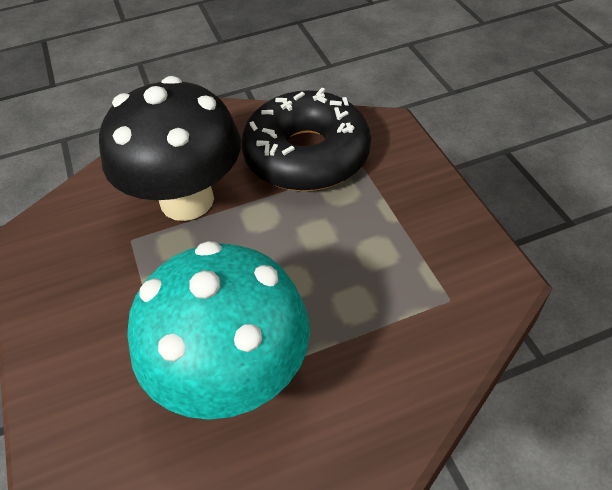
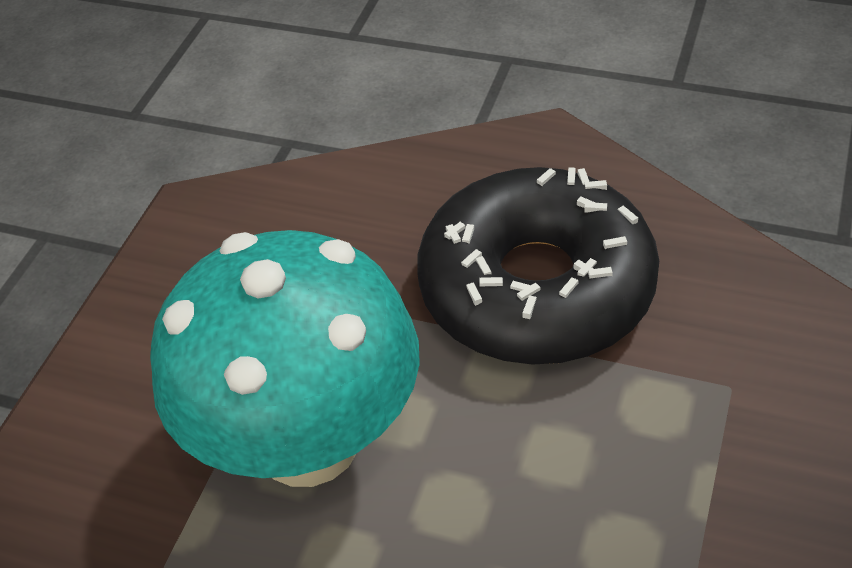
black mushroom: [99,76,241,221] = 1 -> none = 0

